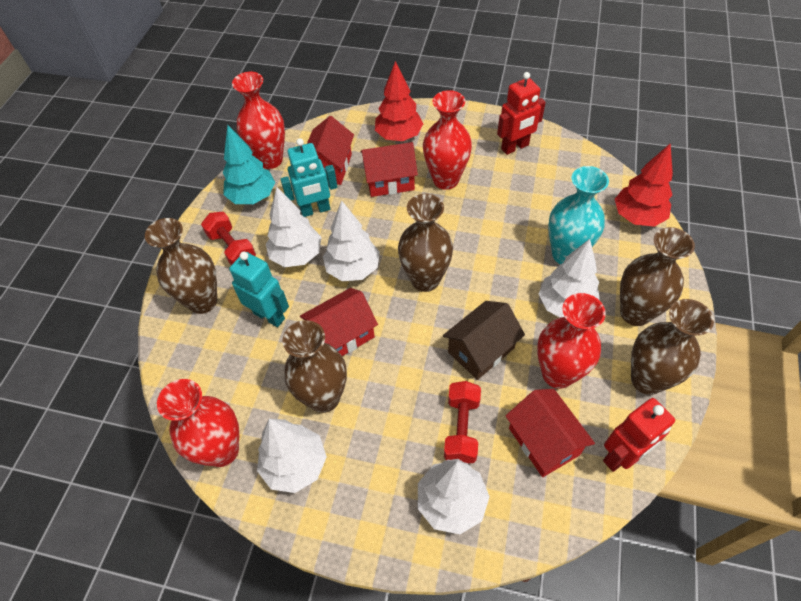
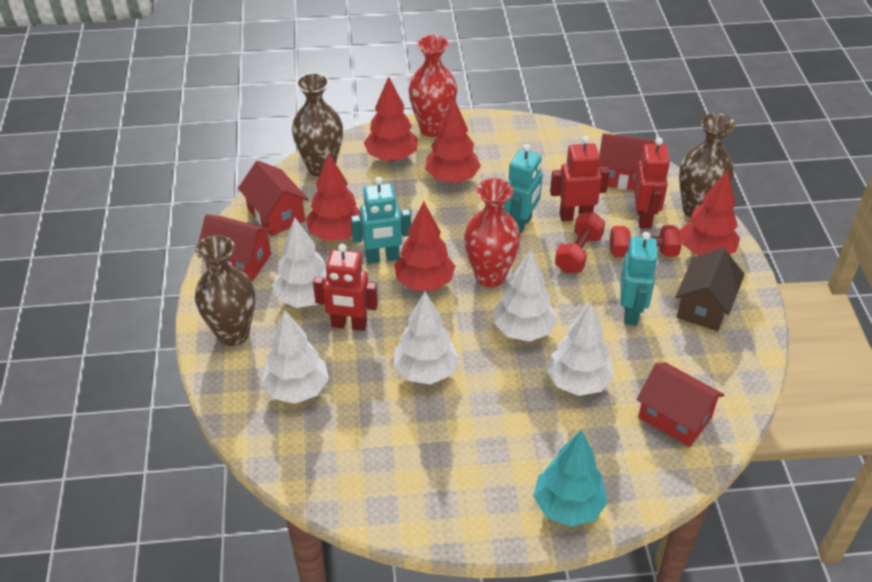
brown vase: [145,218,217,314] [283,320,347,413] [398,194,453,292] [620,227,695,326] [631,299,714,395] = 5 -> [195,235,255,346] [292,73,343,177] [679,113,736,218] = 3
red robot: [497,72,546,155] [603,398,675,472] = 2 -> [313,244,378,331] [550,136,610,221] [633,137,670,229] = 3
red tree: [375,61,423,141] [615,143,673,227] = 2 -> [306,153,361,241] [364,76,418,162] [394,202,455,291] [425,97,481,183] [680,170,740,256] = 5
red vase: [157,379,239,467] [232,72,285,169] [423,90,472,190] [537,293,606,389] = 4 -> [409,35,457,137] [464,178,521,287] = 2
turquoise robot: [229,252,289,327] [280,138,338,217] = 2 -> [351,177,411,264] [504,144,543,235] [620,232,658,325] = 3
turquoise vase: [548,166,609,264] = 1 -> none = 0

